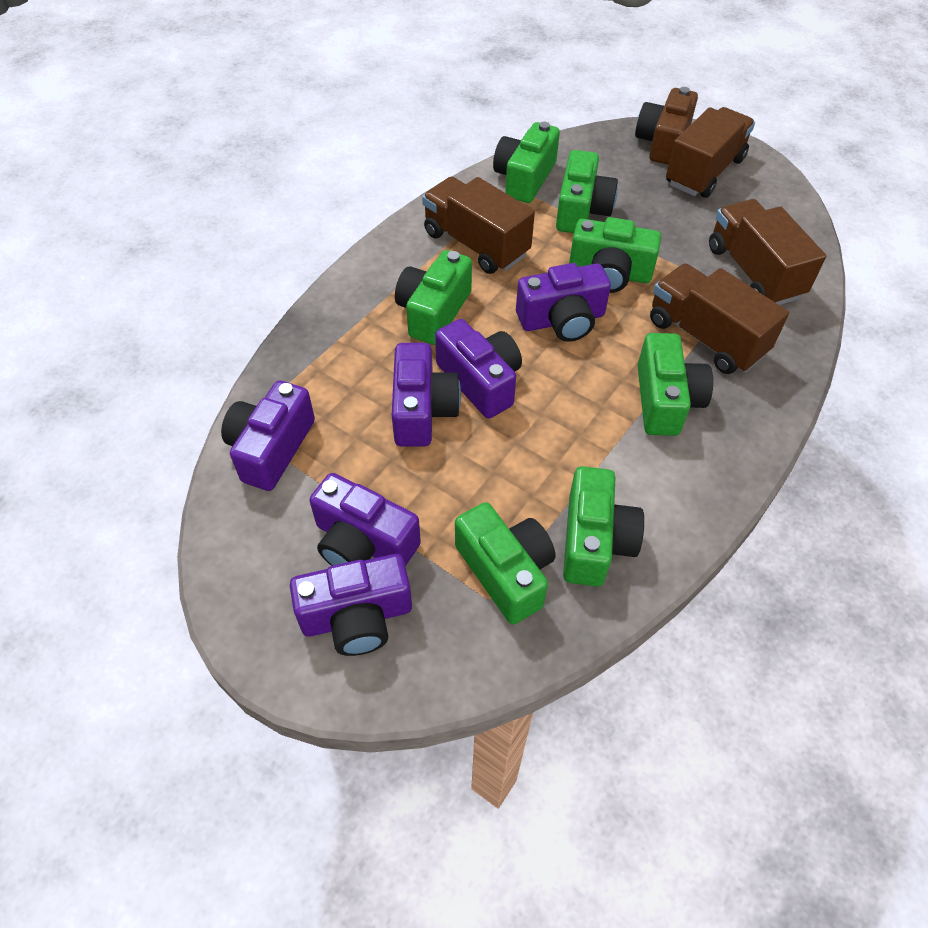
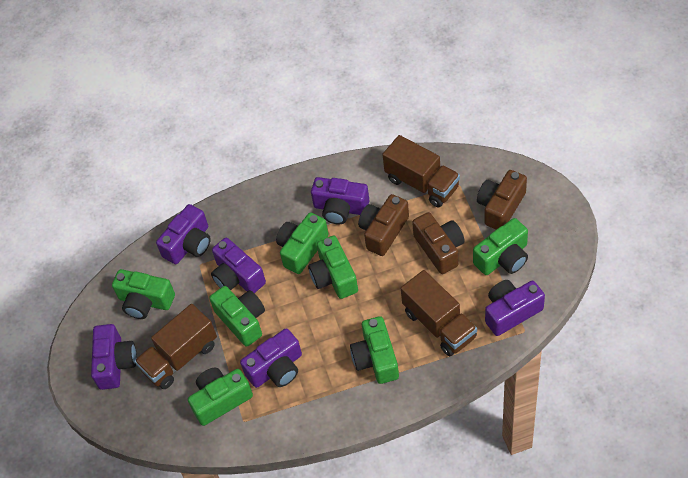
brown camera: [635,87,698,165] = 1 -> [358,194,409,256] [412,212,465,274] [477,170,527,230] = 3
brown truck: [422,177,535,274] [650,263,789,374] [666,107,755,198] [709,199,826,305] = 4 -> [134,304,217,389] [382,135,460,207] [401,270,477,356] = 3

